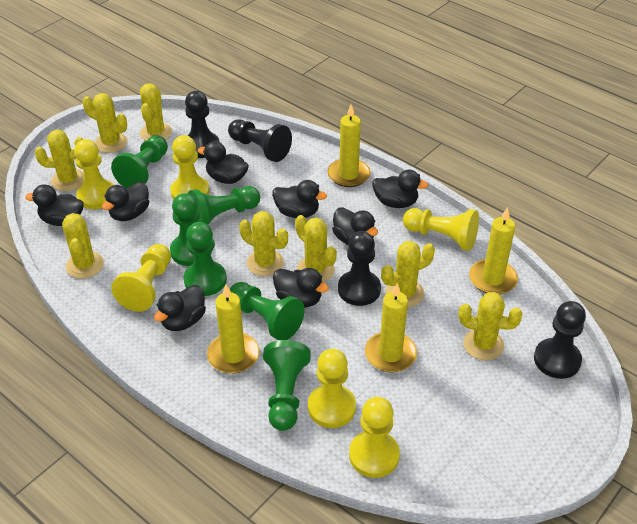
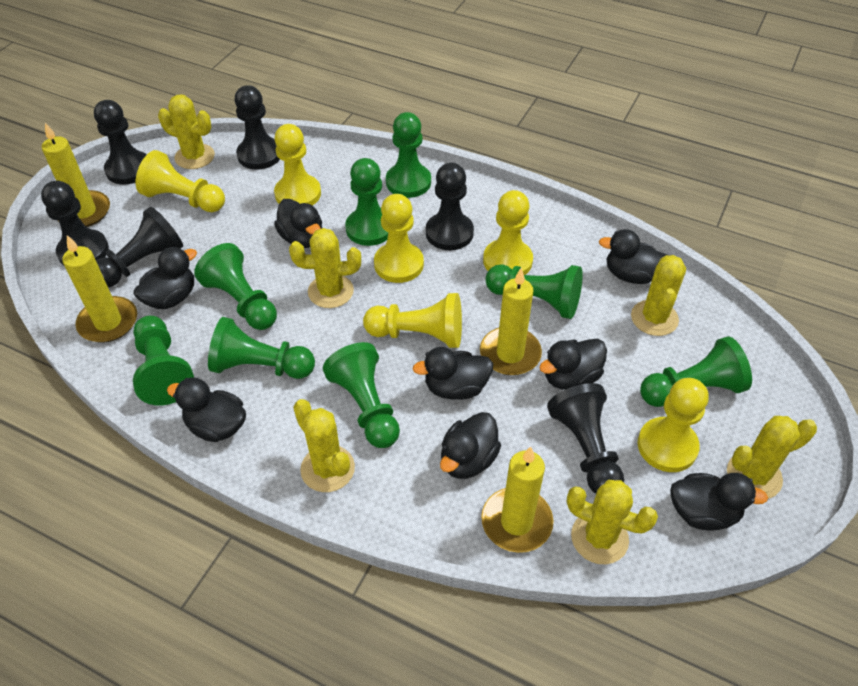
black pawn: [185,91,219,158] [228,119,292,162] [338,231,381,306] [534,301,586,379] = 4 -> [41,181,109,266] [94,100,146,185] [96,207,183,287] [234,85,280,170] [426,163,474,250] [547,383,624,494] = 6
green pawn: [111,135,168,188] [170,193,212,266] [183,222,227,296] [187,186,260,225] [230,282,305,340] [263,340,311,431] = 6 -> [133,316,194,405] [194,243,277,330] [208,317,315,379] [323,342,400,448] [345,158,388,246] [386,112,431,198] [485,264,583,319] [640,336,752,407] = 8
yellow cactus: [35,130,84,191] [62,213,104,279] [83,93,128,153] [140,83,172,141] [239,211,288,276] [295,215,337,282] [381,241,435,307] [458,292,523,360] = 8 -> [158,95,215,169] [289,228,361,308] [293,399,355,492] [567,480,658,564] [631,255,686,336] [727,416,817,499] = 6

